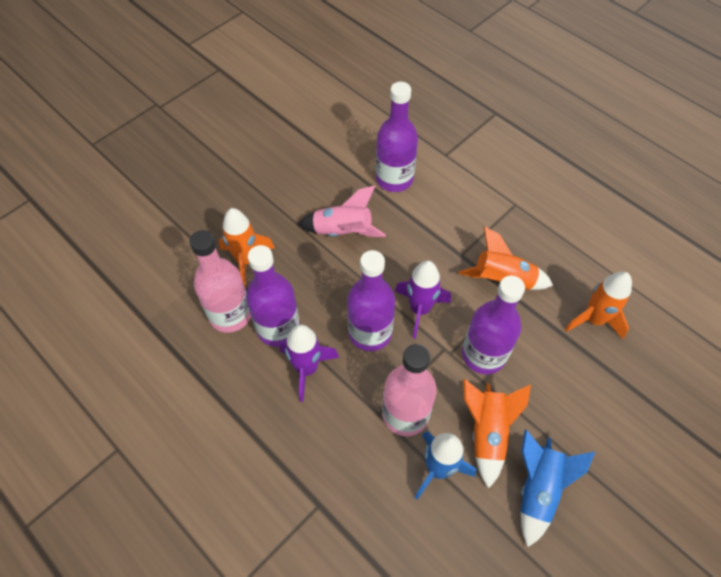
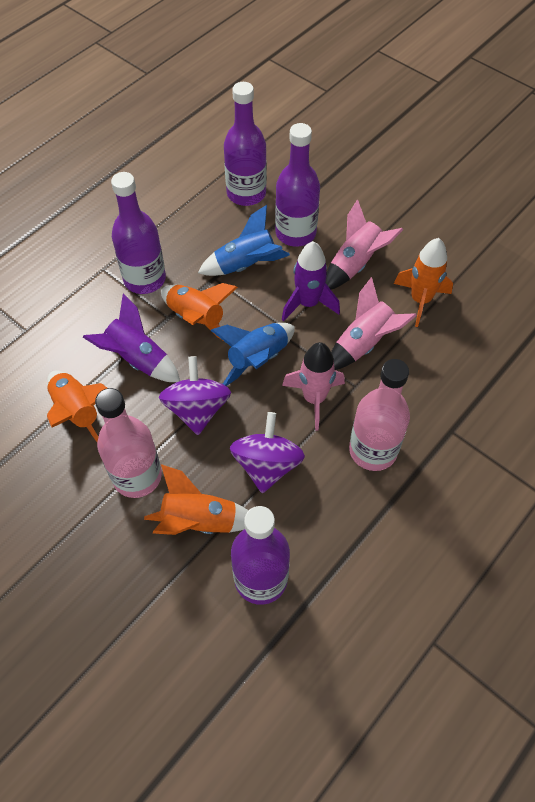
pink rocket: [298,185,386,237] = 1 -> [282,342,345,431] [326,200,403,289] [331,277,417,370] = 3
purple spinning top: none = 0 -> [159,356,231,435] [230,412,305,493] = 2

